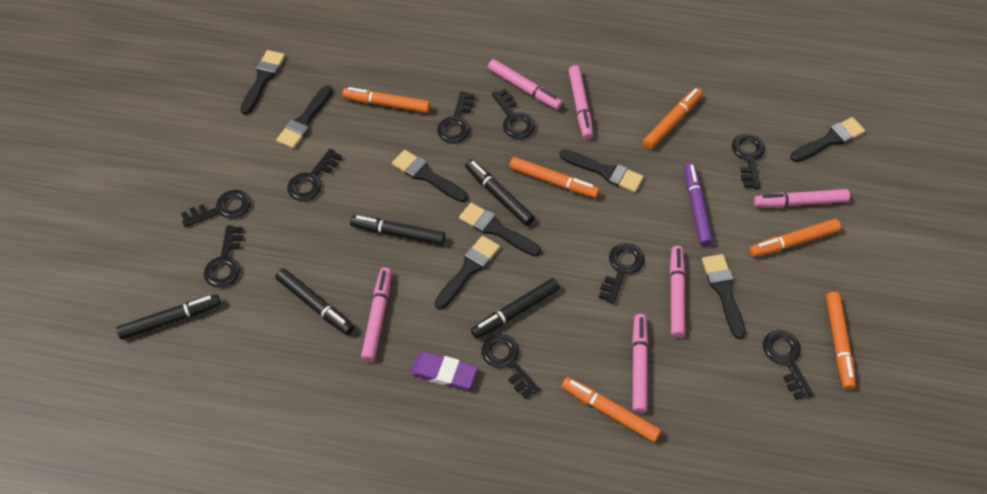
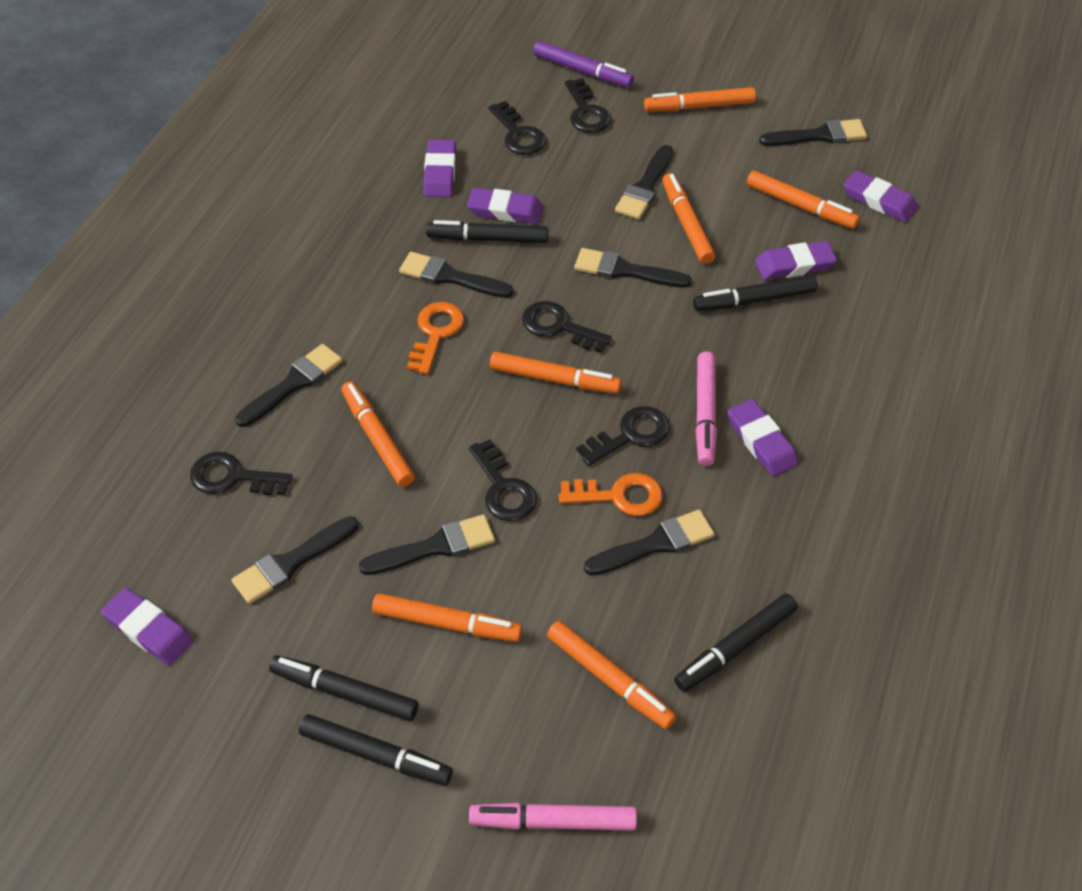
black key: [181,190,251,227] [204,225,243,288] [287,149,342,201] [437,91,475,143] [482,334,540,399] [492,89,536,139] [598,243,645,304] [732,134,765,189] [763,330,814,400] = 9 -> [190,452,293,496] [469,439,537,521] [489,101,546,155] [522,301,612,353] [565,78,611,133] [576,406,670,466] = 6
orange key: none = 0 -> [407,302,464,374] [559,473,663,516] = 2
orange marker: [342,87,430,113] [509,157,599,198] [562,377,661,442] [643,88,702,149] [749,219,841,257] [826,292,856,389] = 6 -> [341,382,415,487] [372,593,522,642] [490,352,621,394] [547,621,676,729] [644,87,756,111] [662,173,716,264] [747,171,860,228] = 7
pink marker: [361,268,392,362] [488,59,563,110] [568,65,593,139] [632,314,648,413] [670,246,685,338] [754,189,850,207] = 6 -> [469,802,637,831] [695,352,717,466] = 2
purple eraser: [410,352,478,390] = 1 -> [101,588,194,666] [423,140,456,197] [467,188,544,224] [728,399,798,476] [755,241,837,280] [844,170,918,222] = 6

